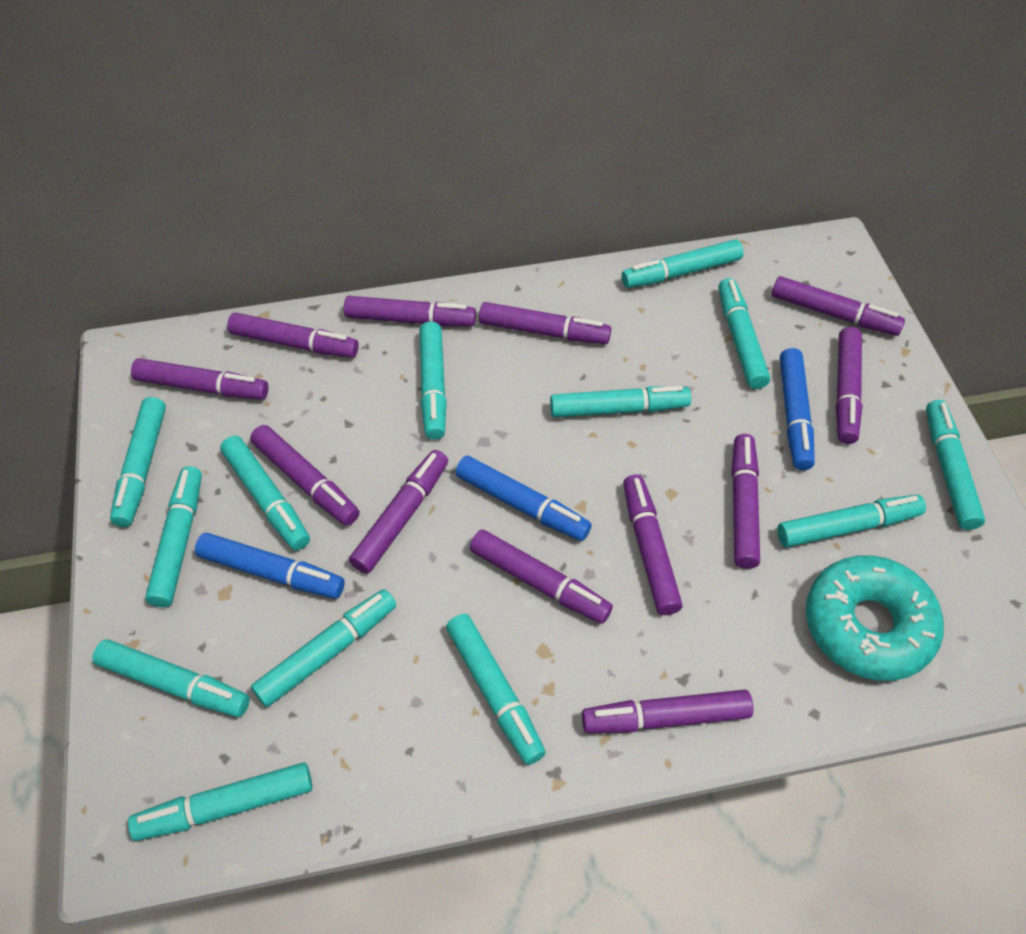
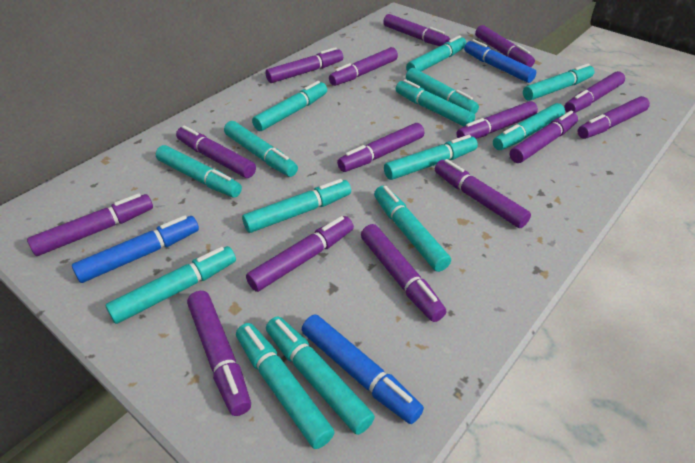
purple marker: [131,358,268,400] [227,312,359,358] [250,425,360,526] [344,296,476,326] [349,450,448,574] [470,529,613,624] [479,302,611,344] [582,690,754,733] [623,475,683,615] [731,434,760,569] [772,276,905,336] [835,327,863,444] = 12 -> [27,193,153,256] [176,126,256,178] [187,291,251,416] [246,216,354,292] [266,47,343,83] [329,47,398,86] [337,123,424,172] [361,224,446,322] [383,14,450,46] [435,159,531,228] [457,101,538,139] [475,25,535,67] [510,111,578,163] [564,71,625,113] [577,96,650,139] = 15
turquoise donut: [806,555,944,681] = 1 -> none = 0
turquoise marker: [92,639,250,717] [110,397,166,527] [128,762,313,841] [145,466,202,607] [220,436,310,551] [251,589,396,707] [419,322,447,440] [446,614,546,765] [550,386,691,418] [622,239,743,288] [718,278,770,389] [777,495,926,547] [926,400,985,530] = 13 -> [106,246,236,324] [156,145,242,197] [224,121,298,177] [236,323,335,449] [242,179,351,233] [252,81,327,131] [266,316,375,435] [374,186,451,272] [384,135,478,180] [396,79,475,126] [406,35,466,72] [406,68,479,114] [493,103,565,150] [523,63,595,101] = 14

